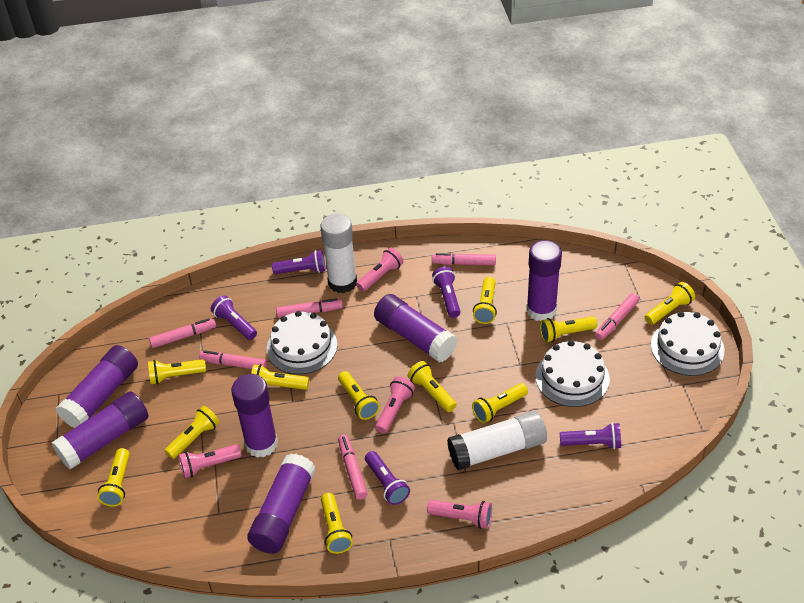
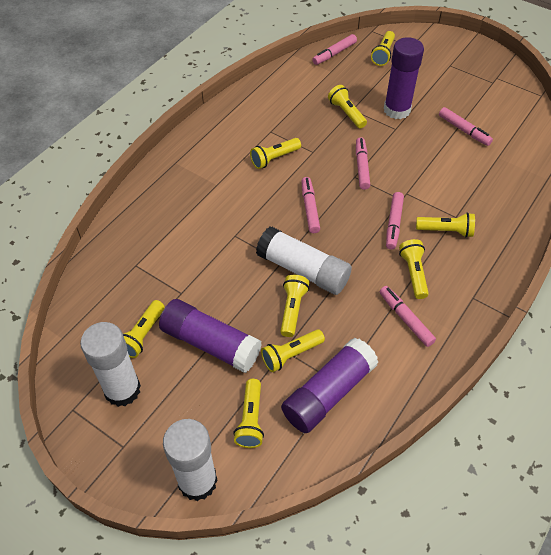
pink flashlight: [179,444,242,478] [356,248,403,292] [375,377,415,433] [427,500,492,529] = 4 -> none = 0
purple flashlight: [211,295,257,340] [272,250,325,274] [365,451,410,505] [432,266,460,318] [560,423,621,449] = 5 -> none = 0
purple glue stick: [51,391,149,470] [56,345,138,428] [231,374,278,458] [247,453,316,554] [374,294,457,362] [526,240,562,321] = 6 -> [159,299,262,373] [281,338,378,433] [384,37,424,119] = 3
white cake: [267,311,337,374] [535,340,610,407] [651,311,725,376] = 3 -> none = 0
white glue stick: [320,214,357,293] [447,411,547,470] = 2 -> [80,322,141,407] [163,419,218,501] [256,227,352,295] = 3
yellow flashlight: [97,448,130,507] [148,359,206,385] [165,406,220,459] [251,364,309,390] [321,493,353,554] [338,371,380,420] [408,361,457,412] [472,383,528,423] [473,277,497,324] [540,316,597,342] [645,282,695,325] = 11 -> [123,300,165,358] [233,379,264,448] [250,138,301,169] [261,329,325,372] [280,275,309,337] [328,85,367,129] [371,31,395,66] [399,239,429,299] [416,213,475,237] = 9

